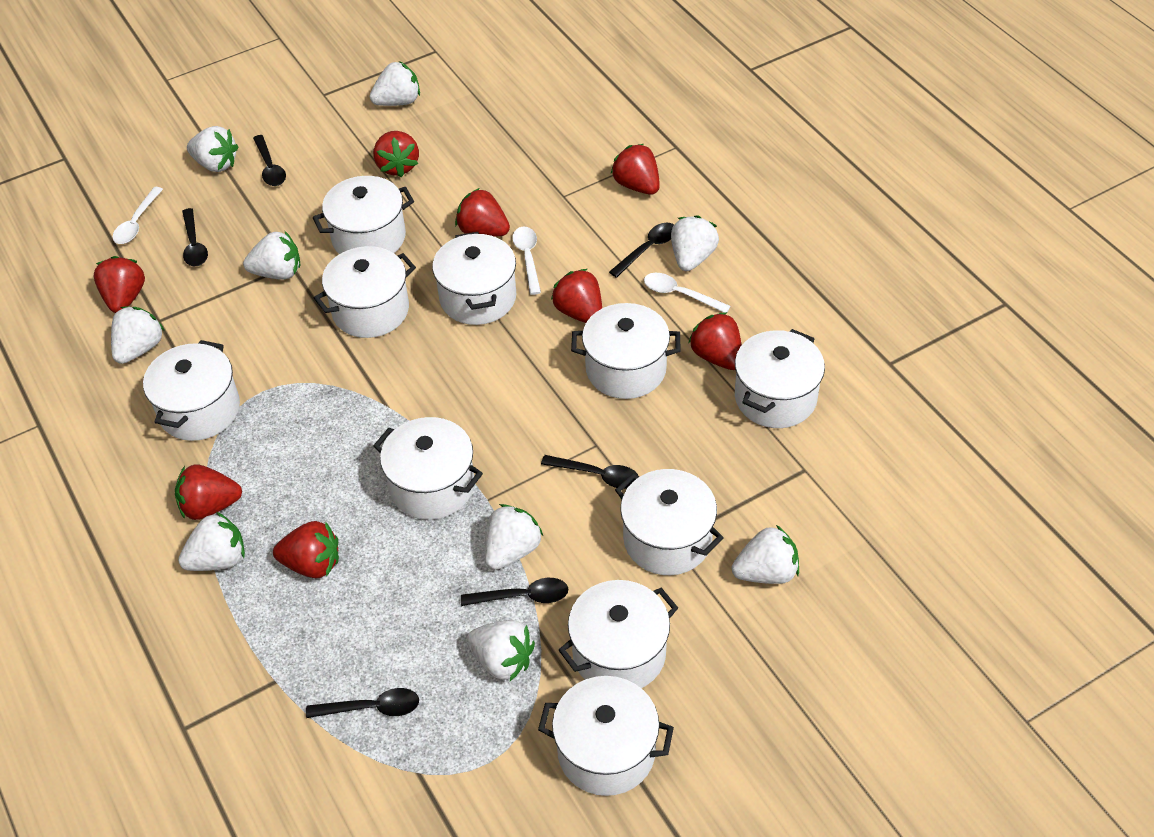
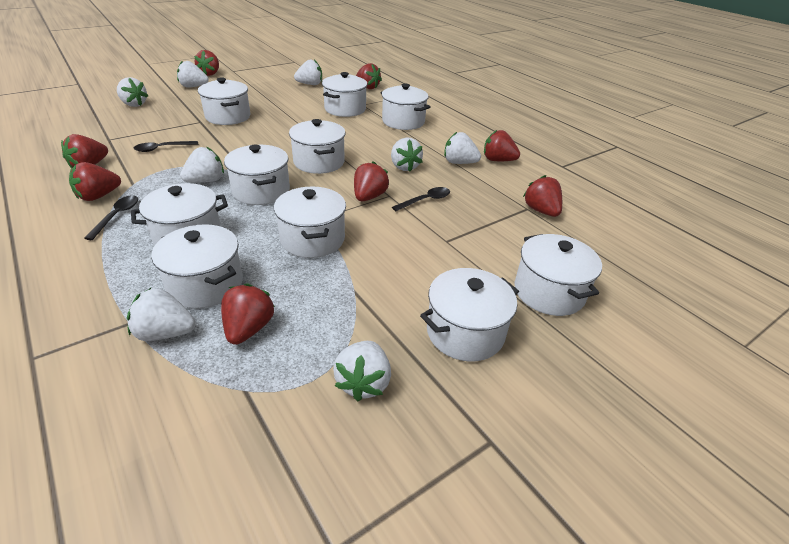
black spoon: [182,208,208,266] [253,135,286,186] [306,688,419,718] [461,578,568,606] [541,455,638,489] [609,223,674,278] = 6 -> [84,195,138,240] [134,141,198,152] [392,187,450,211] = 3
white spoon: [112,187,163,244] [512,227,541,295] [644,273,731,314] = 3 -> none = 0
white strawberry: [111,307,165,364] [178,512,245,571] [187,126,239,172] [243,231,300,280] [370,61,420,106] [466,620,535,681] [485,504,543,570] [671,215,719,271] [732,525,799,584] = 9 -> [117,77,148,107] [127,288,196,341] [177,61,209,88] [180,147,224,183] [294,60,322,85] [333,341,391,401] [391,137,423,171] [444,132,481,164] = 8

